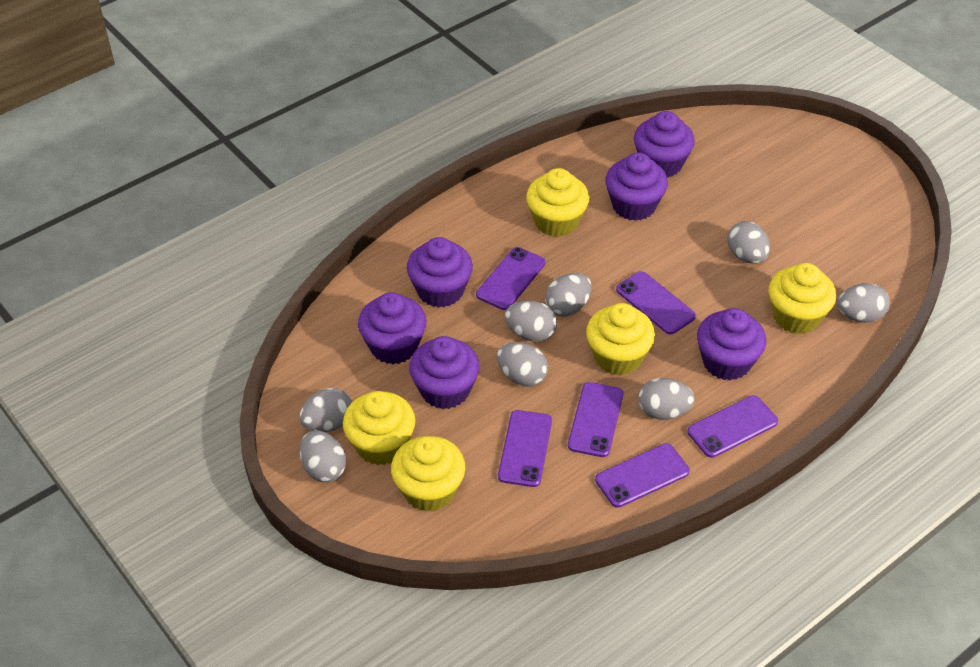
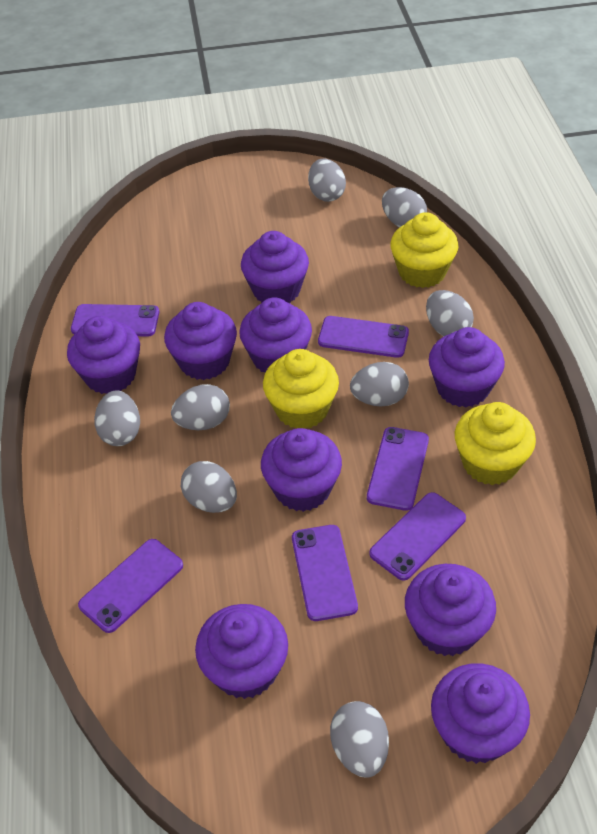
purple cupcake: [358,292,426,364] [407,237,473,308] [409,336,479,409] [605,152,668,221] [634,111,695,178] [697,308,766,380] = 6 -> [67,316,140,394] [164,302,237,380] [195,604,288,699] [239,297,312,373] [241,231,309,303] [261,428,342,512] [405,564,496,656] [429,327,505,408] [431,663,530,764] = 9
yellow cupcake: [343,391,416,465] [391,436,465,512] [526,168,589,237] [586,303,655,375] [769,263,836,334] = 5 -> [263,349,339,429] [390,212,458,288] [455,402,536,485] = 3

